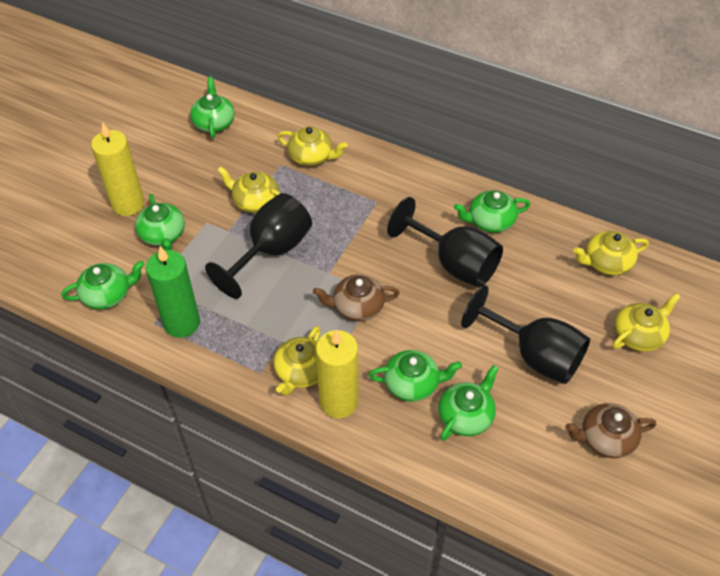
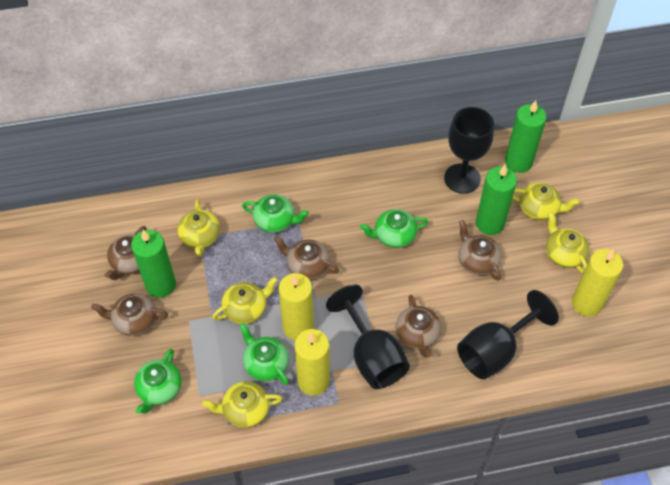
brown teapot: [313,274,400,321] [565,403,656,458] = 2 -> [91,293,168,336] [105,226,147,280] [274,236,339,280] [396,295,441,357] [459,220,502,281] = 5
green candle: [146,246,200,338] = 1 -> [131,230,176,298] [476,164,517,235] [505,100,547,173] = 3
green teapot: [61,261,145,309] [135,194,185,250] [190,77,235,138] [369,350,462,402] [439,365,499,441] [454,190,530,233] = 6 -> [134,349,182,414] [240,323,289,385] [242,194,309,233] [360,209,428,248] = 4
yellow candle: [91,122,144,216] [316,330,358,418] = 2 -> [279,273,314,340] [294,329,330,396] [572,249,623,317] = 3

